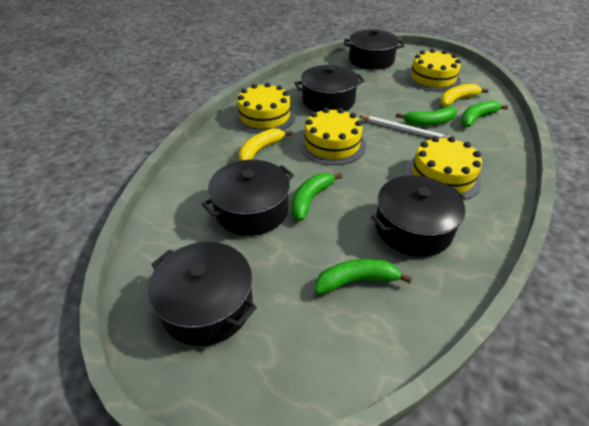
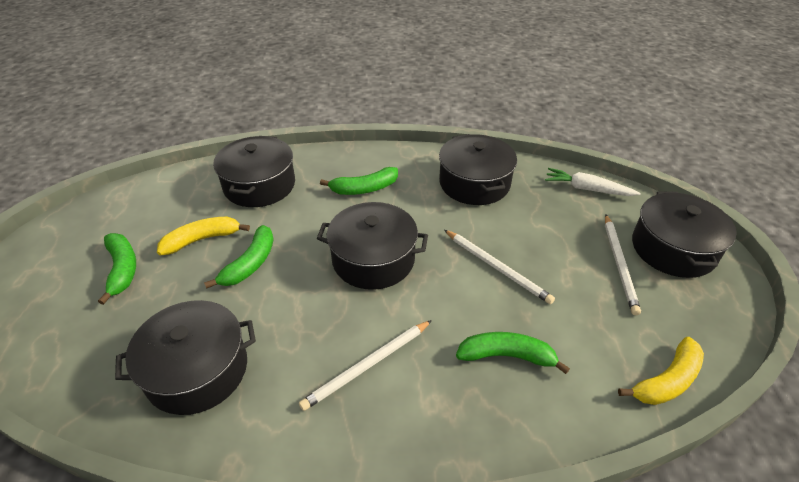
white carrot: none = 0 -> [545,168,640,196] = 1
white pencil: [360,115,450,138] = 1 -> [299,320,432,411] [444,230,555,304] [605,214,641,315] = 3
yellow cake: [234,83,296,134] [298,108,366,165] [405,49,461,92] [405,136,482,200] = 4 -> none = 0

